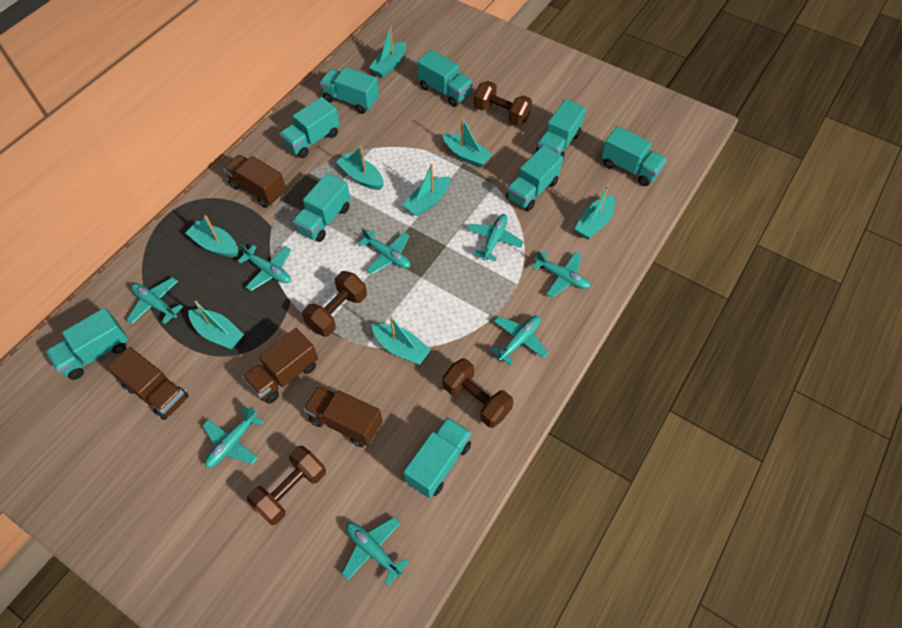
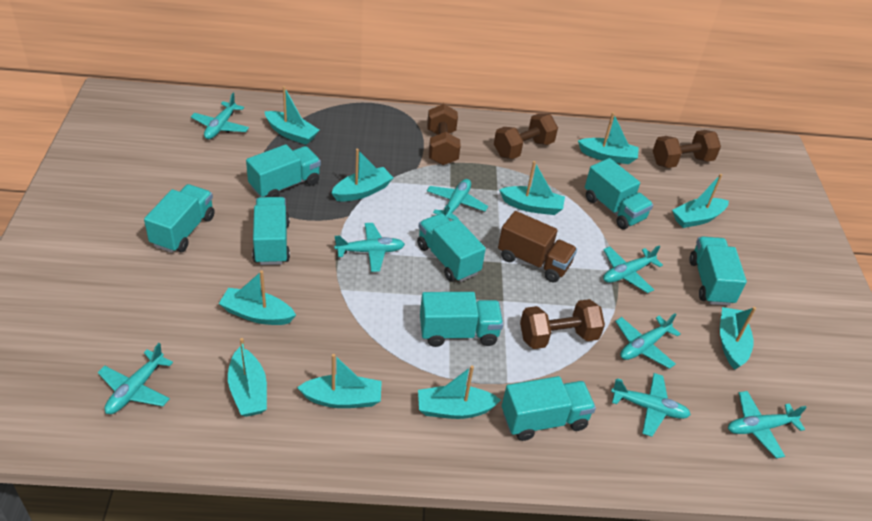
brown truck: [107,347,189,420] [223,155,286,208] [242,328,318,404] [304,386,383,447] = 4 -> [498,211,577,282] = 1
turquoise boat: [185,215,238,257] [188,301,244,349] [336,145,384,190] [369,24,406,78] [372,316,431,365] [403,164,450,216] [442,117,493,168] [575,185,615,239] = 8 -> [219,270,296,325] [228,338,267,417] [264,86,320,145] [297,354,382,408] [331,149,393,202] [418,365,501,419] [499,161,565,215] [578,112,639,164] [672,174,729,228] [720,307,756,370] = 10
turquoise truck: [46,308,128,380] [279,97,340,158] [292,173,350,242] [320,67,379,114] [404,417,472,498] [417,50,473,107] [506,145,563,211] [536,99,586,159] [601,126,667,186] = 9 -> [144,184,215,253] [246,144,321,197] [252,197,290,265] [417,213,486,282] [420,292,503,347] [502,376,596,441] [585,158,653,229] [690,237,747,306] = 8

